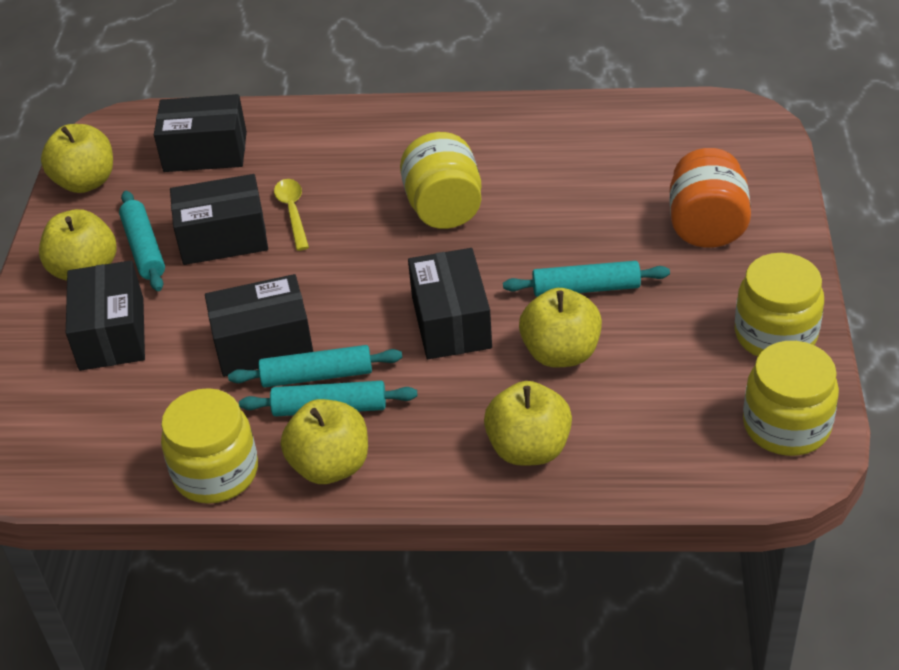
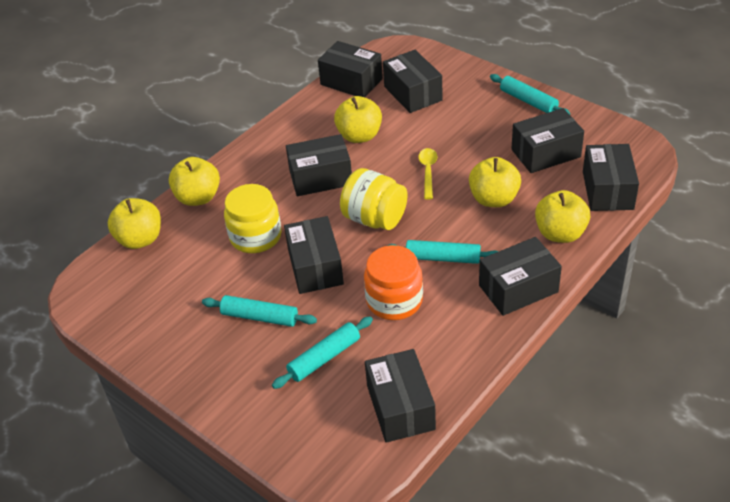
black box: [66,260,145,371] [154,94,247,172] [170,174,268,265] [205,274,313,377] [408,248,492,359] = 5 -> [284,216,344,294] [286,134,352,196] [318,41,383,97] [365,349,436,443] [383,50,442,113] [479,237,562,316] [512,108,584,173] [583,144,639,211] = 8
yellow jar: [161,388,258,504] [400,132,482,229] [735,253,824,357] [743,341,839,456] = 4 -> [224,184,282,253] [340,168,408,230] = 2

